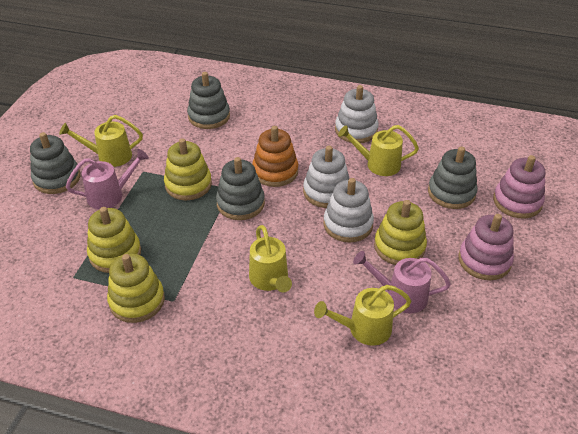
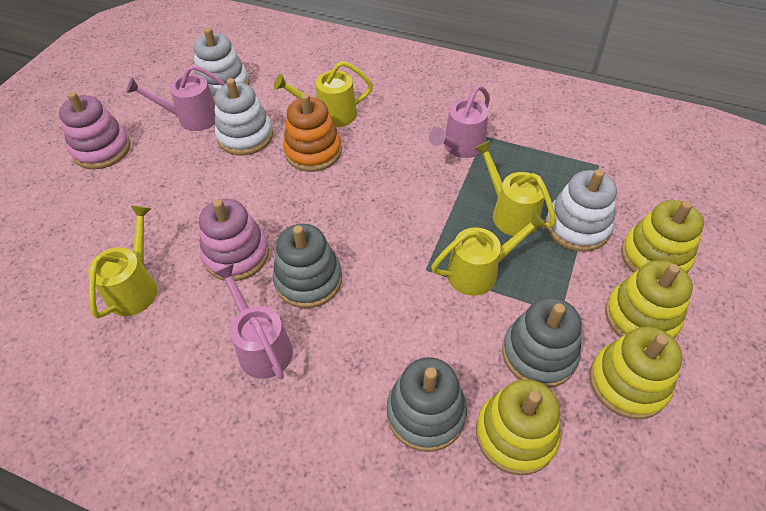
grey stacking toy: [30,132,80,194] [187,72,230,129] [216,157,265,220] [428,146,478,209] = 4 -> [273,224,342,308] [387,357,467,452] [502,297,582,388] = 3
pink watering can: [66,149,149,210] [353,251,451,313] = 2 -> [126,65,225,131] [214,264,293,379] [429,85,490,158] = 3

